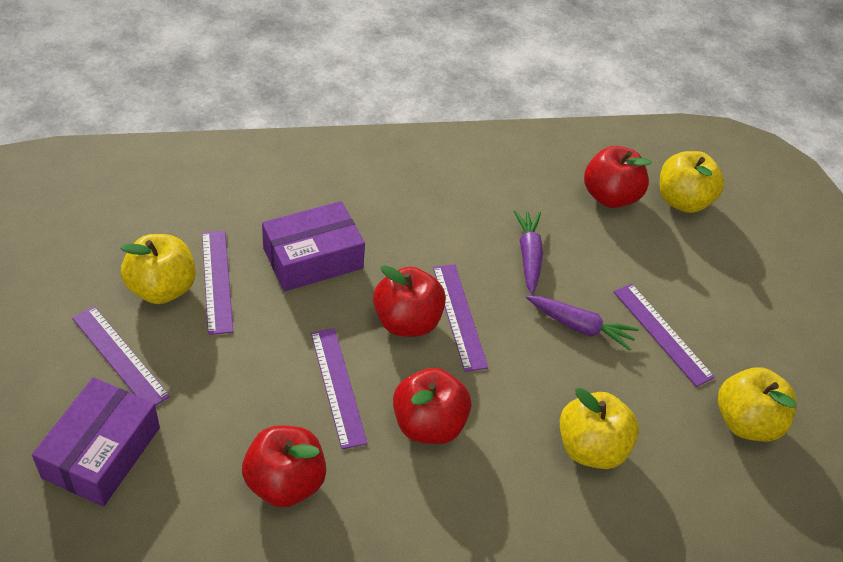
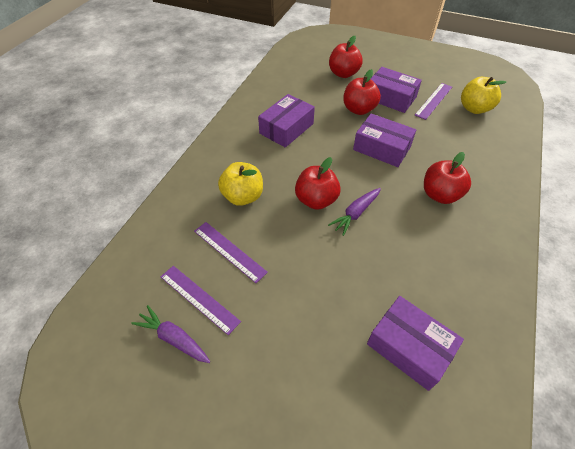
purple box: [32,377,160,507] [262,201,365,291] = 2 -> [258,94,315,148] [353,113,416,167] [367,296,464,391] [371,67,422,113] = 4
purple ruler: [72,306,170,406] [202,231,233,335] [311,328,368,449] [433,264,488,372] [614,283,715,387] = 5 -> [161,266,241,335] [194,222,268,283] [415,83,452,120] = 3
yellow apple: [120,234,196,304] [560,388,639,469] [659,151,724,213] [718,367,797,441] = 4 -> [218,162,263,206] [461,77,506,114] = 2

